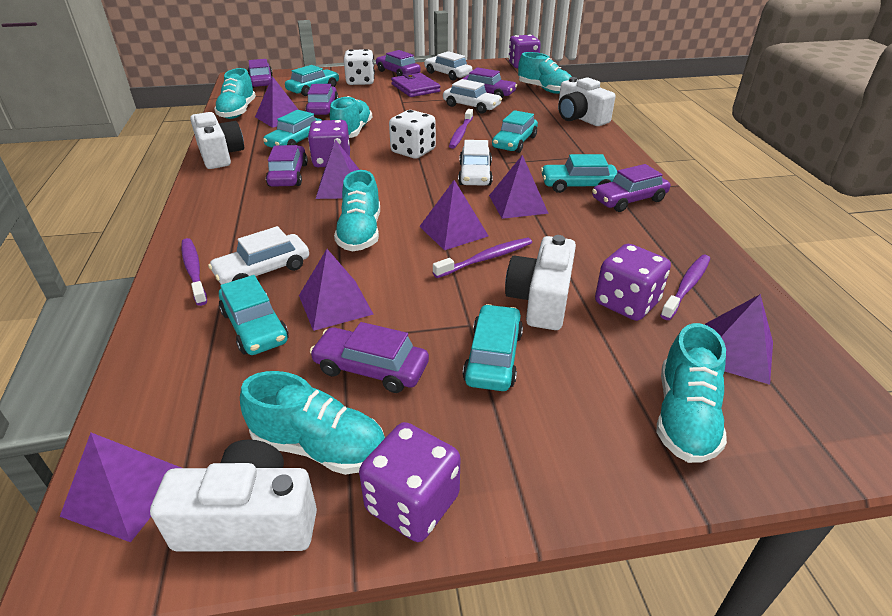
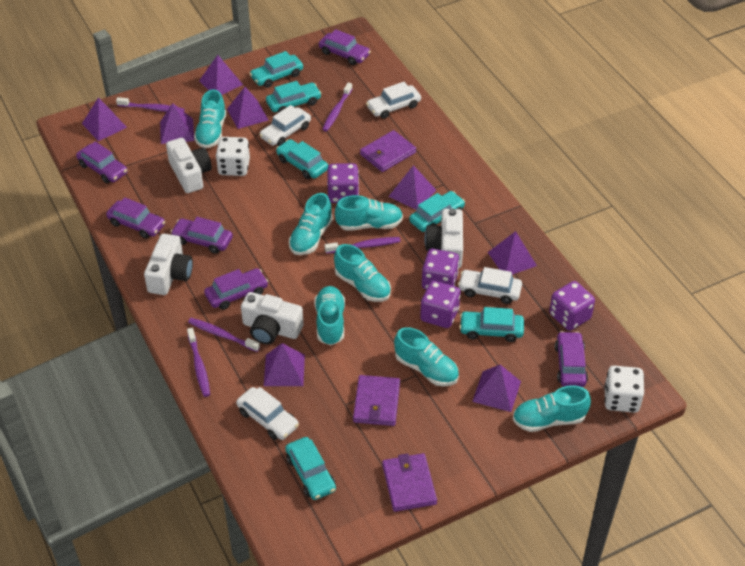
purple car: [248,59,273,88] [266,145,308,187] [305,84,338,115] [310,322,429,393] [376,50,421,77] [463,67,517,98] [592,164,670,212] = 7 -> [76,141,128,183] [106,197,165,239] [171,217,233,254] [204,268,268,310] [319,29,371,65] [555,331,588,387] = 6
purple pyramid: [60,433,181,542] [255,76,299,128] [299,249,374,331] [316,139,360,199] [419,180,488,250] [489,155,549,219] [705,294,773,385] = 7 -> [82,97,127,141] [160,103,194,144] [199,55,243,95] [227,87,268,129] [264,343,305,386] [388,165,436,210] [472,365,521,412] [488,231,537,275] = 8
purple toothbrush: [181,238,207,306] [433,238,532,278] [449,109,473,149] [660,255,710,320] = 4 -> [116,97,185,112] [187,328,210,397] [188,318,260,352] [322,83,352,131] [325,237,400,254] = 5
purple wallet: [391,73,441,97] = 1 -> [353,375,400,426] [360,130,416,172] [382,453,437,512] = 3
turquoise shoe: [214,68,256,119] [240,371,385,475] [330,96,372,138] [334,170,380,251] [518,52,572,94] [657,323,727,463] = 6 -> [194,89,226,148] [289,193,333,255] [314,286,345,345] [334,244,391,302] [335,195,403,231] [394,327,459,386] [513,385,591,432] = 7

